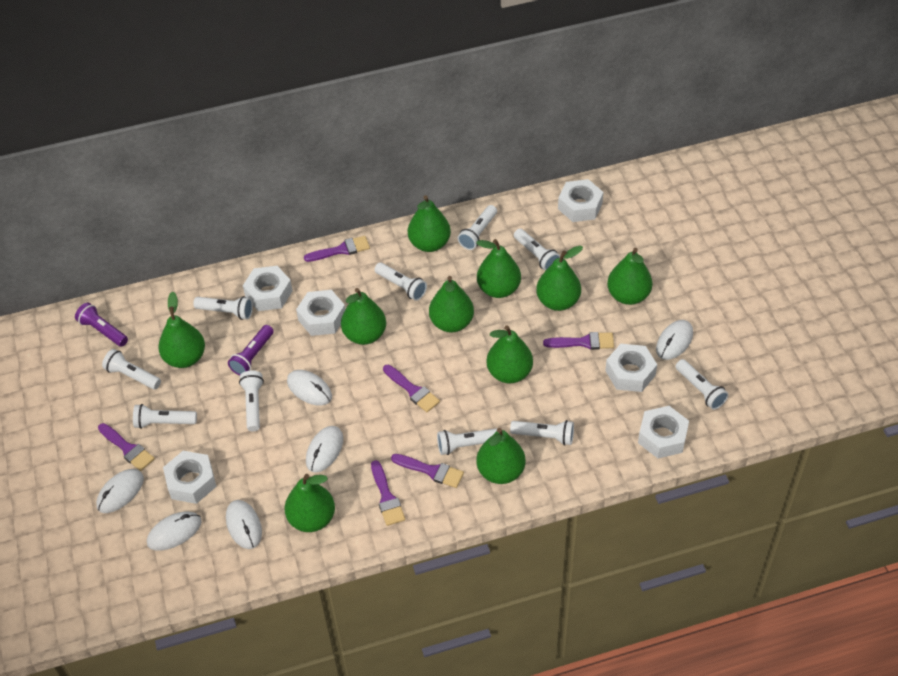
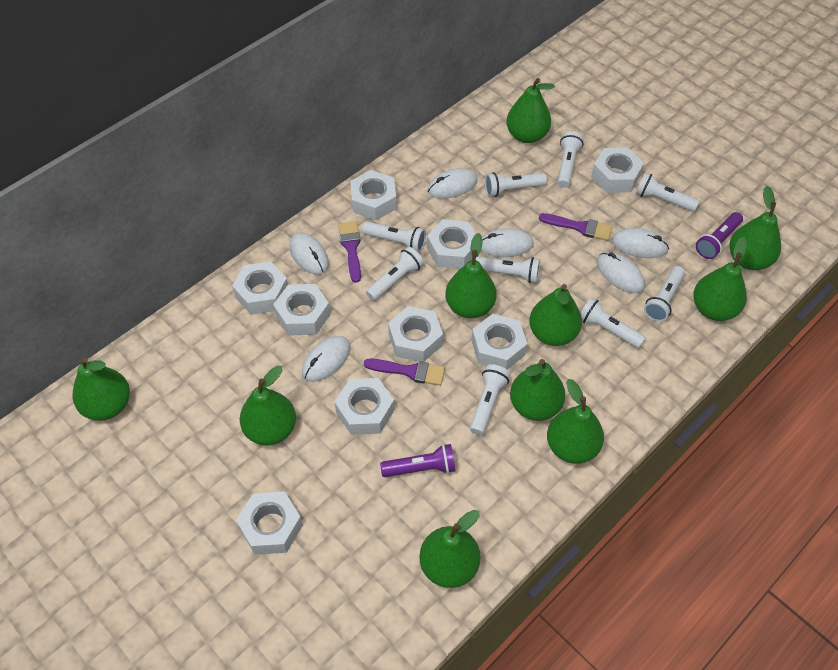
purple brush: [98,423,155,471] [304,236,370,262] [371,460,405,526] [383,365,440,412] [391,454,464,488] [543,332,614,350] = 6 -> [338,222,361,283] [364,359,445,386] [539,213,612,241] = 3
white flashlight: [102,349,161,389] [133,404,197,429] [193,296,253,320] [239,371,264,431] [374,263,427,301] [437,428,497,455] [458,205,497,250] [510,420,574,445] [514,229,560,271] [676,359,729,410] = 10 -> [362,222,426,252] [366,247,424,301] [470,364,510,435] [476,257,540,283] [485,172,547,197] [557,131,584,188] [581,297,646,348] [636,172,699,212] [644,266,685,322] = 9
white nut: [163,451,216,504] [243,266,292,311] [296,290,345,336] [558,179,603,222] [605,344,657,392] [638,406,689,458] = 6 -> [232,261,288,315] [236,491,303,555] [273,284,331,336] [335,378,394,435] [350,170,397,220] [388,306,443,362] [427,219,476,269] [471,314,527,370] [591,148,644,193] = 9

